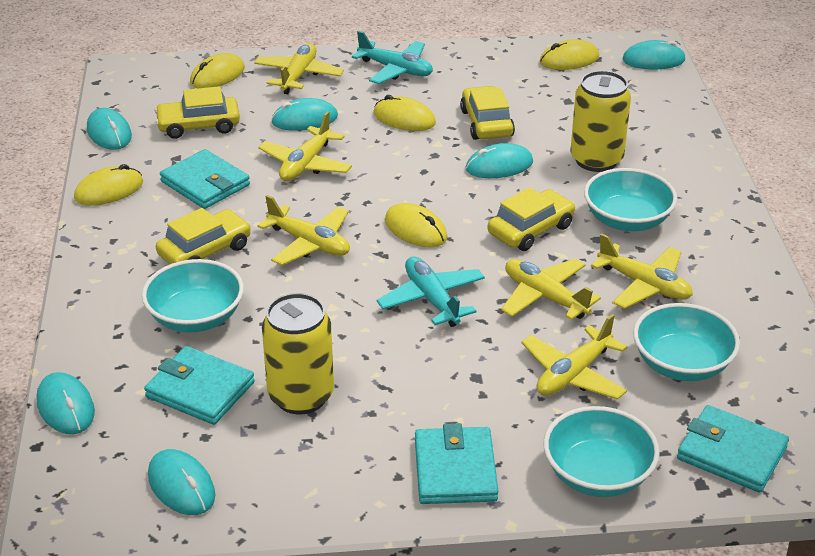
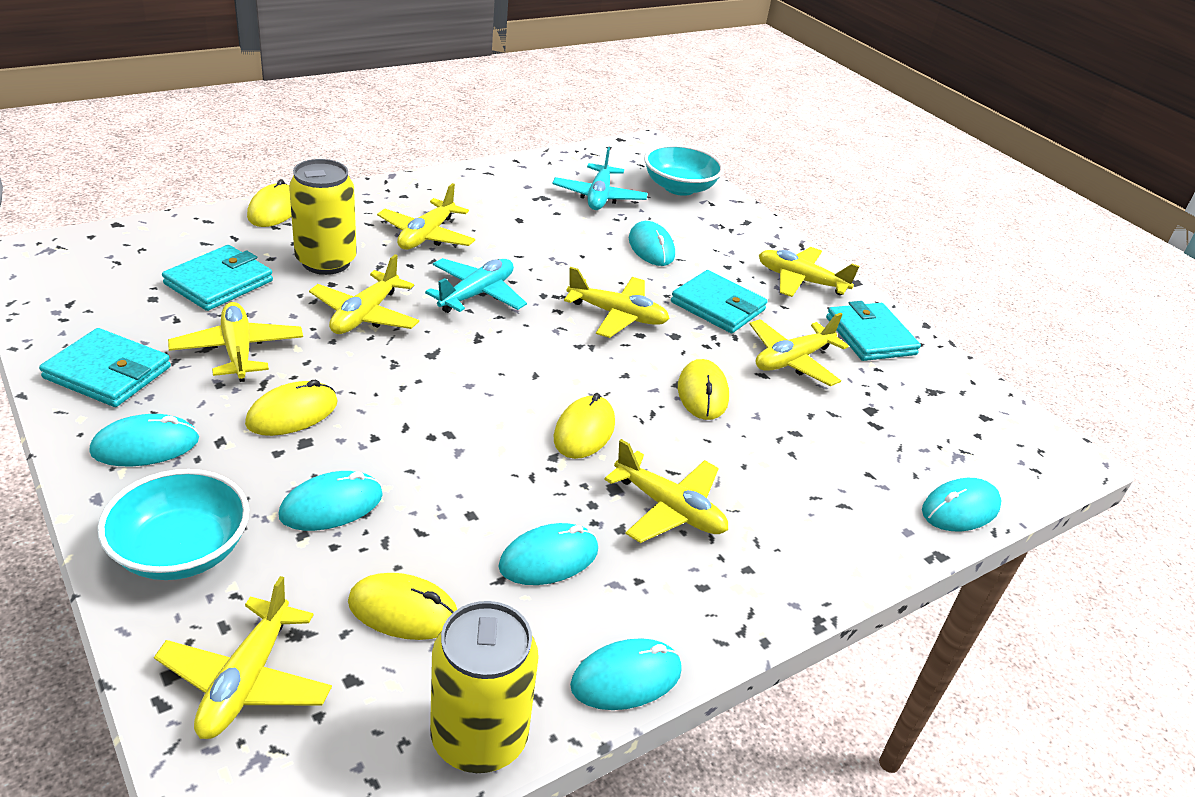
turquoise bowl: [142,259,244,332] [544,406,660,497] [584,168,677,231] [633,303,740,381] = 4 -> [97,469,249,580] [644,144,724,196] = 2
yellow car: [154,86,240,139] [156,208,251,264] [460,86,515,140] [488,187,575,251] = 4 -> none = 0
yellow plane: [254,43,344,94] [257,195,350,265] [258,111,352,181] [501,259,601,320] [521,314,627,400] [591,233,693,309] = 6 -> [154,576,332,739] [168,302,303,382] [309,254,419,334] [377,183,475,250] [564,267,670,338] [604,439,728,543] [750,313,849,386] [759,247,860,297] = 8

